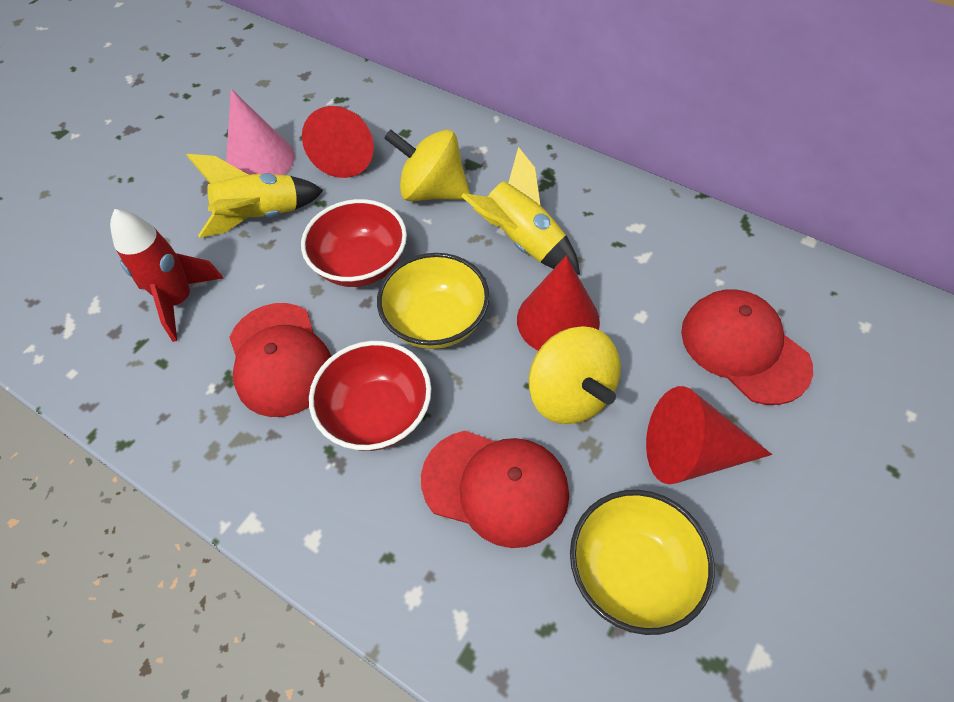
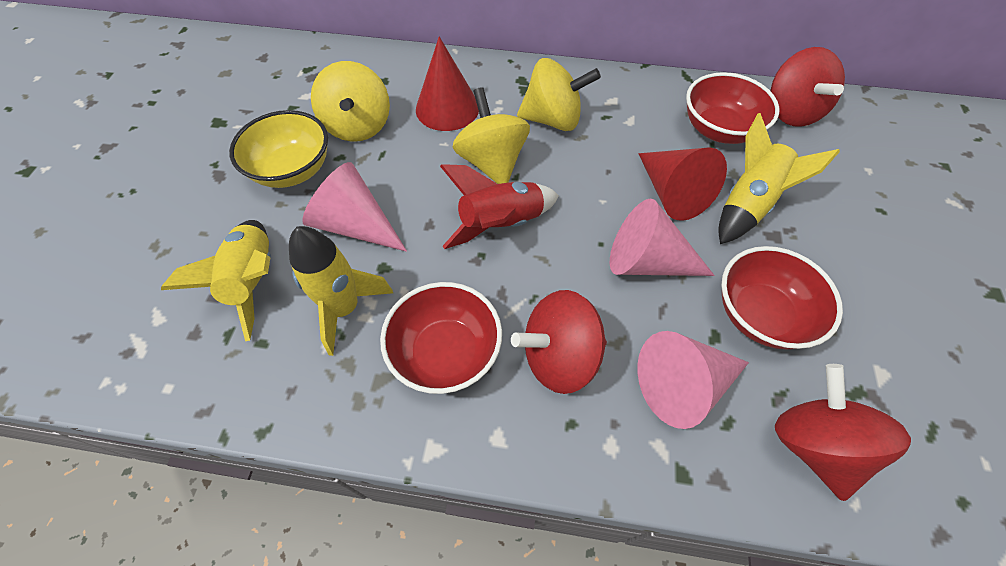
pink cone: [226,89,295,175] = 1 -> [302,162,407,252] [610,199,715,276] [637,331,749,429] = 3
red bowl: [301,199,407,287] [309,341,431,451] = 2 -> [380,282,502,394] [686,72,779,144] [721,246,843,349] = 3
red cap: [229,303,331,417] [421,431,569,548] [681,289,813,405] = 3 -> none = 0
red cone: [302,106,374,178] [517,256,600,351] [646,386,772,484] = 3 -> [416,37,479,131] [638,147,727,221] = 2
red spinning top: none = 0 -> [511,290,607,394] [770,47,845,127] [775,364,911,501] = 3
yellow bowl: [377,253,490,349] [570,490,715,635] = 2 -> [229,110,328,188] = 1
yellow rocket: [186,154,324,238] [461,147,580,275] = 2 -> [161,220,271,341] [289,226,393,356] [719,113,840,244] = 3
yellow spinning top: [384,129,470,201] [529,326,621,424] = 2 -> [311,61,390,142] [453,87,530,184] [517,58,601,131] = 3

